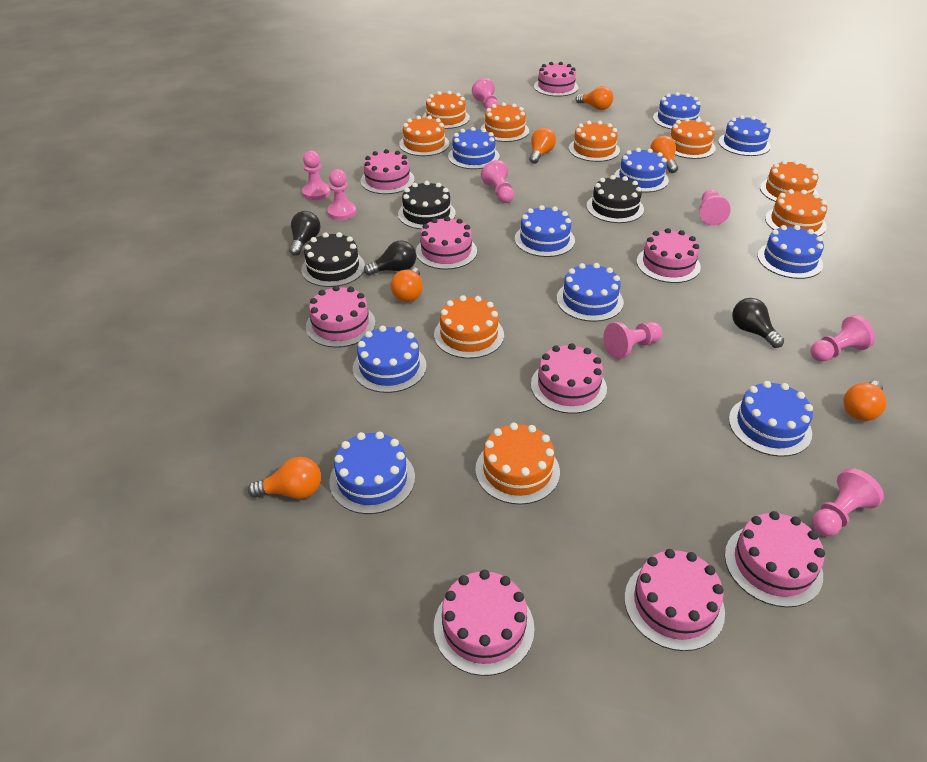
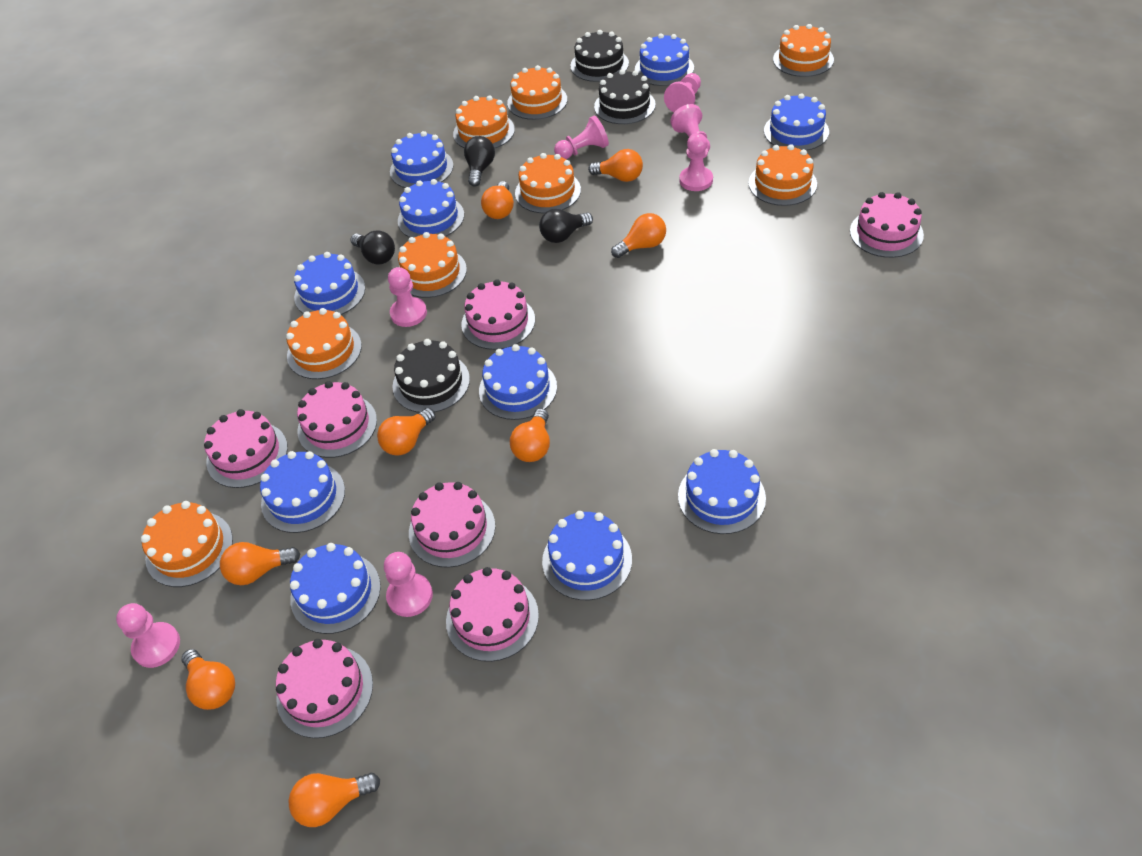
orange cake: [399,115,449,156] [422,91,470,129] [434,295,504,358] [475,423,560,505] [480,102,529,142] [569,121,620,162] [670,118,716,159] [760,160,818,202] [765,189,827,236] = 9 -> [141,501,233,587] [286,308,362,379] [398,232,467,298] [453,95,515,149] [507,65,567,120] [515,153,581,214] [749,144,817,206] [773,24,834,77] = 8
orange light bulb: [248,457,321,499] [390,267,423,302] [529,127,556,164] [575,86,613,110] [650,135,678,173] [843,381,887,421] = 6 -> [181,649,235,710] [220,542,300,585] [288,773,380,827] [377,408,436,456] [481,181,514,219] [510,408,550,462] [588,149,643,182] [611,213,666,258] = 8
pink cake: [306,285,375,348] [360,149,415,194] [416,216,477,270] [434,570,535,676] [531,343,607,414] [534,62,578,96] [624,549,725,651] [637,228,701,283] [725,511,825,607] = 9 -> [204,409,288,488] [276,639,373,738] [297,381,377,458] [409,482,495,568] [446,567,539,662] [461,279,535,350] [850,192,924,258] = 7
pink pawn: [302,151,331,200] [327,169,356,220] [472,78,499,109] [481,160,514,203] [603,322,662,359] [699,189,731,226] [810,315,875,362] [812,468,884,536] = 8 -> [116,603,180,668] [384,552,433,617] [388,267,427,327] [554,116,609,159] [664,73,701,112] [670,104,710,152] [679,133,713,191] = 7

